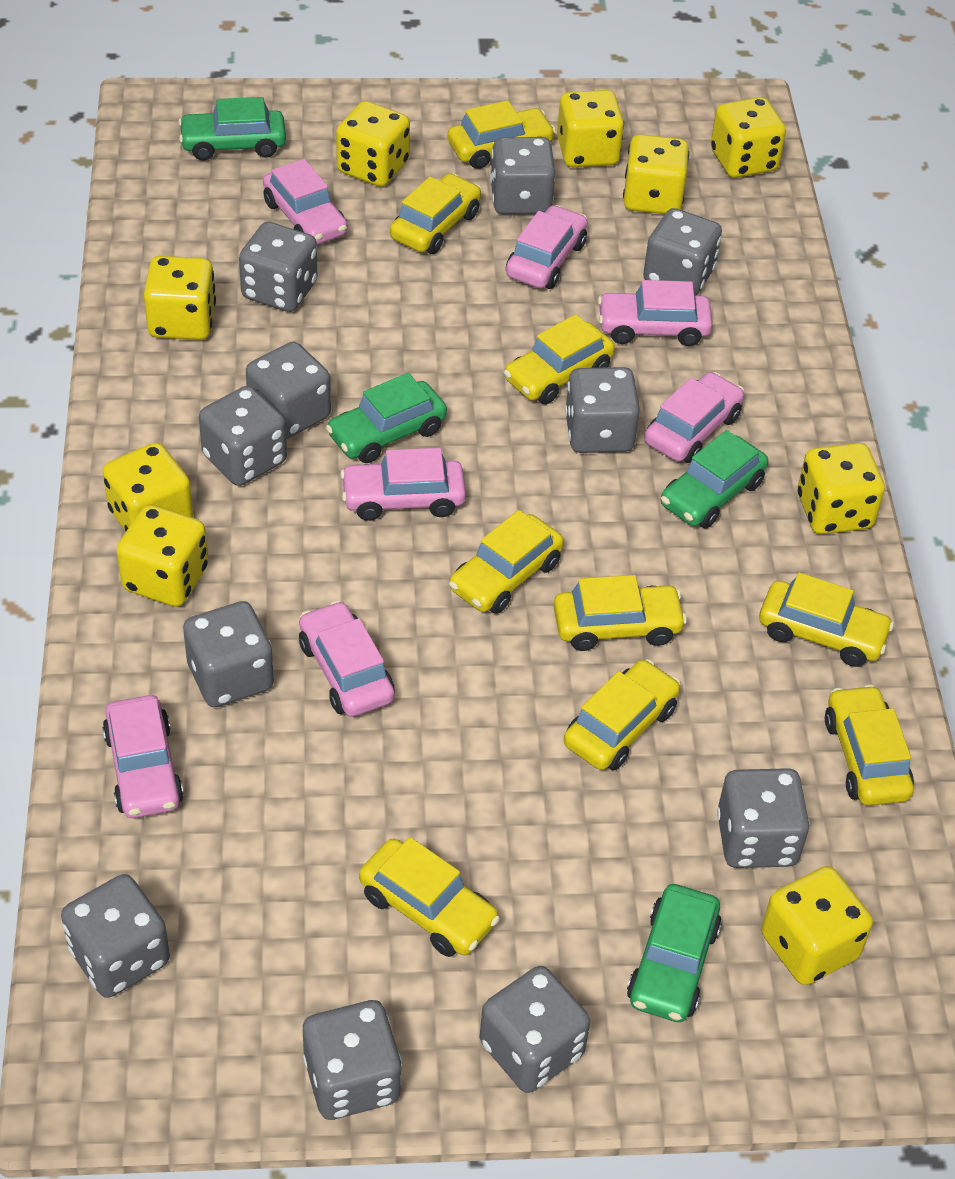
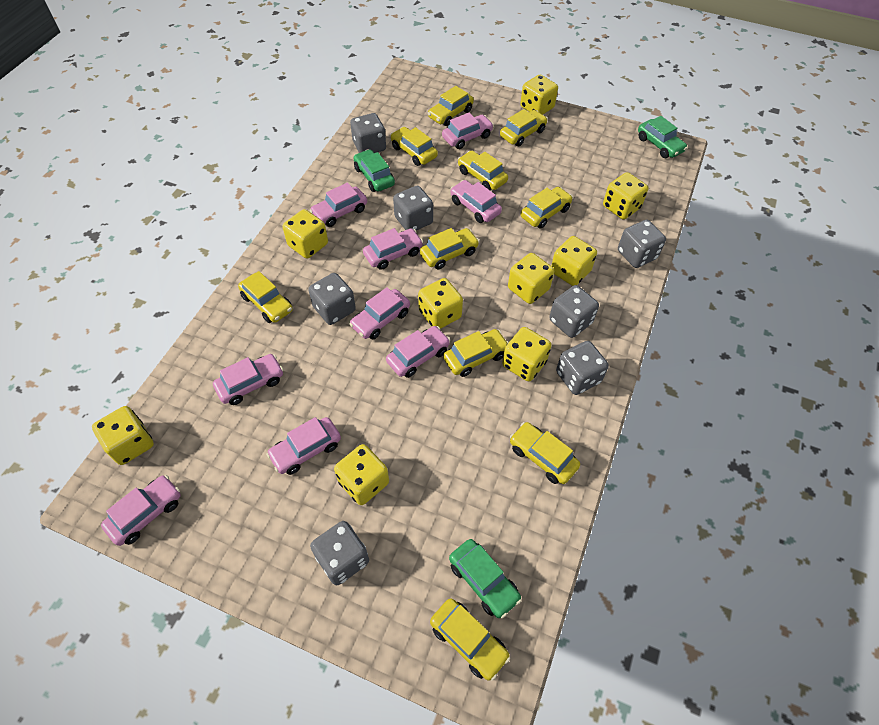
green car: [178,97,286,161] [326,373,447,463] [627,884,722,1022] [661,430,768,528] = 4 -> [354,149,395,192] [449,539,522,618] [638,116,687,158] = 3
grey dice: [61,874,170,998] [183,601,274,707] [199,386,287,486] [239,222,317,312] [246,342,331,439] [303,1000,402,1120] [480,966,590,1093] [490,137,555,215] [565,367,640,453] [643,208,722,295] [717,768,810,868] = 11 -> [308,273,356,325] [310,521,369,585] [350,113,386,153] [393,186,433,230] [549,285,599,338] [556,341,609,395] [618,220,666,268] = 7
pink car: [102,695,184,818] [263,159,347,245] [299,601,395,717] [340,448,466,521] [506,205,588,289] [598,280,713,346] [644,372,744,463] = 7 -> [101,475,181,546] [213,354,284,405] [266,417,341,475] [310,183,367,227] [349,287,410,340] [363,228,423,270] [386,326,450,378] [442,113,494,149] [450,180,502,223] = 9
yellow car: [359,837,500,957] [390,173,481,254] [448,100,556,169] [449,510,564,614] [503,314,615,404] [553,575,687,651] [564,659,681,770] [759,573,894,667] [825,685,914,806] = 9 -> [238,271,293,323] [390,127,438,166] [420,228,479,270] [428,86,474,126] [430,598,510,681] [443,329,509,377] [458,151,508,190] [500,109,548,146] [510,422,580,484] [520,187,573,228] = 10

